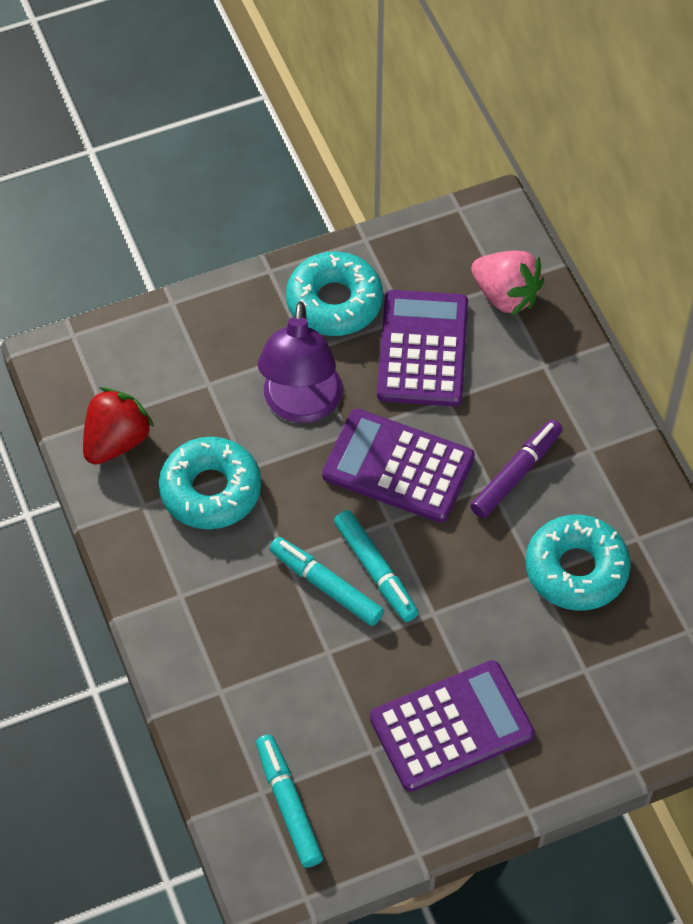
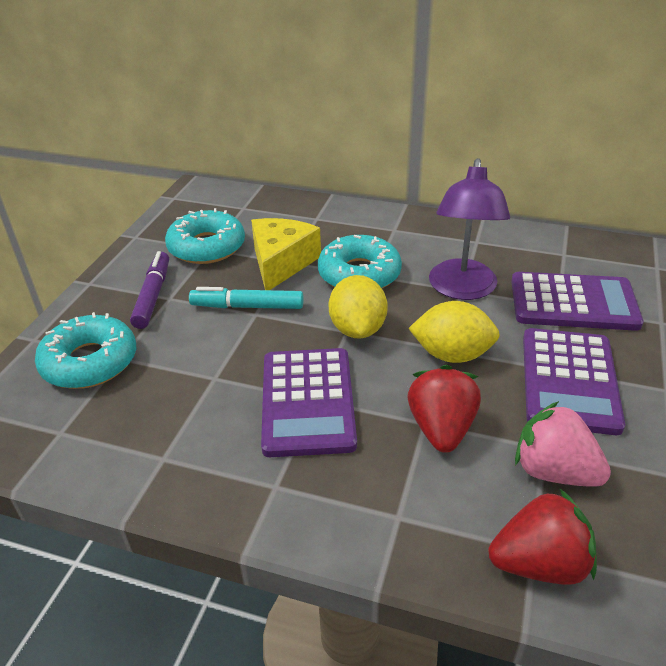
red strawberry: [83,387,154,465] = 1 -> [408,365,481,453] [488,489,597,585] = 2
turquoise marker: [256,734,323,868] [269,537,384,626] [334,510,419,622] = 3 -> [189,287,303,309] = 1
yellow cheese: none = 0 -> [251,218,321,290] = 1
yellow lemon: none = 0 -> [329,275,388,338] [408,301,500,363] = 2

